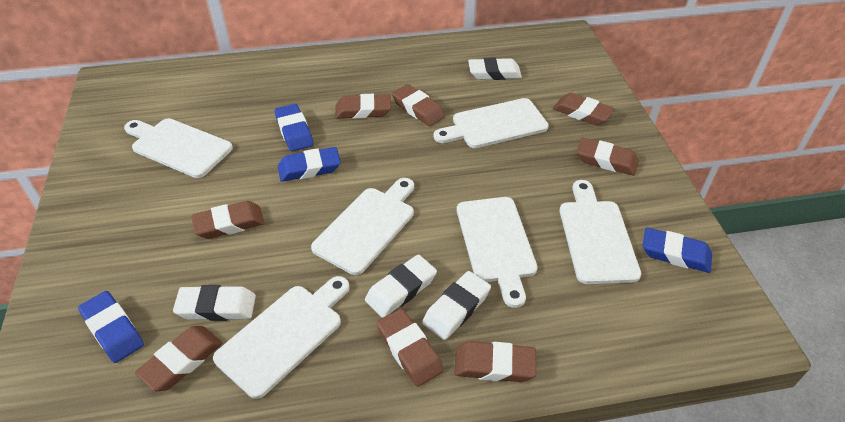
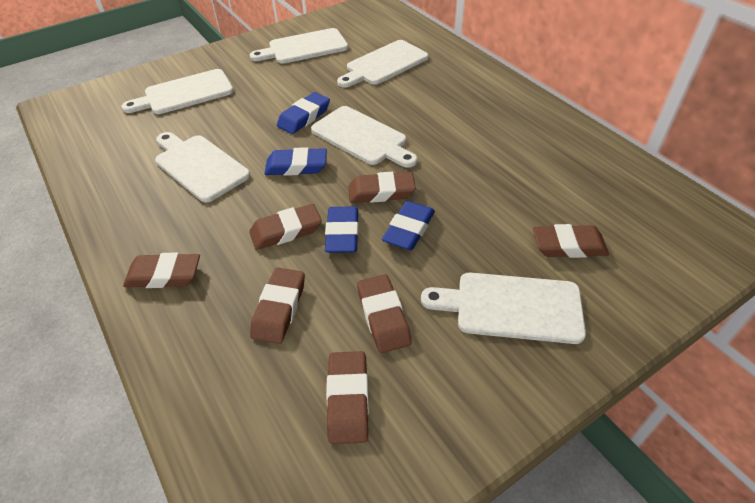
brown eraser: [135,326,222,391] [191,201,265,239] [335,94,391,119] [376,309,444,387] [392,84,445,126] [454,341,536,382] [553,93,614,125] [577,138,639,176] = 8 -> [123,253,200,288] [249,204,322,250] [250,268,305,344] [326,351,369,444] [349,172,416,203] [357,274,412,353] [533,224,609,258] = 7
white eraser: [173,285,256,321] [365,255,437,318] [422,271,491,340] [468,57,522,80] = 4 -> none = 0

